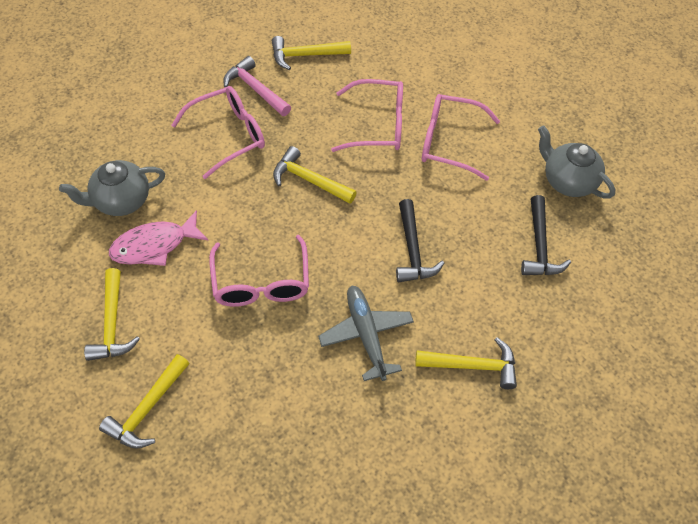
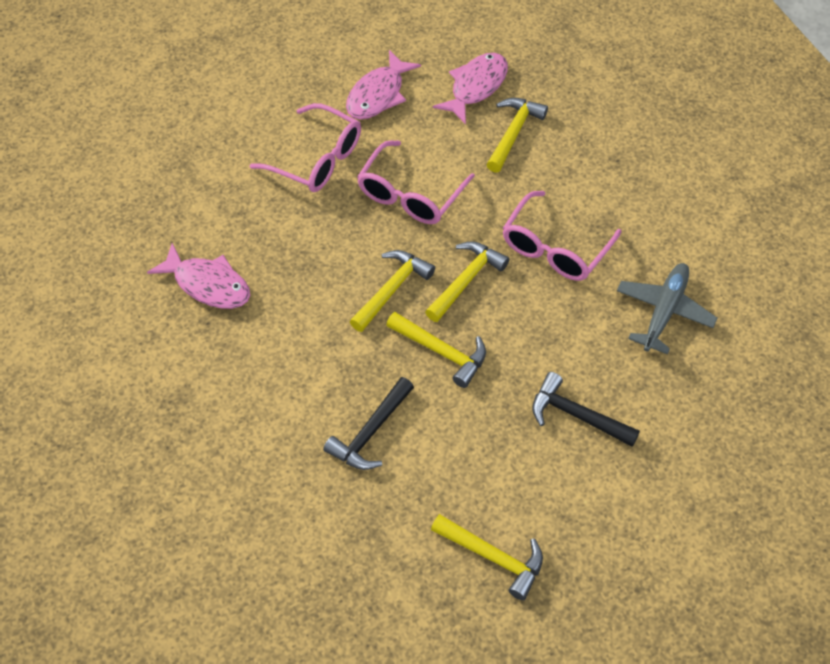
grey teapot: [59,160,165,216] [538,125,615,198] = 2 -> none = 0
pink fish: [109,210,209,266] = 1 -> [147,243,250,309] [346,50,421,120] [433,52,508,124] = 3
pink glasses: [172,86,265,179] [209,235,309,307] [331,79,403,152] [422,94,500,181] = 4 -> [249,103,361,192] [357,140,475,224] [503,191,621,281] = 3
pink hammer: [223,56,291,116] = 1 -> none = 0

